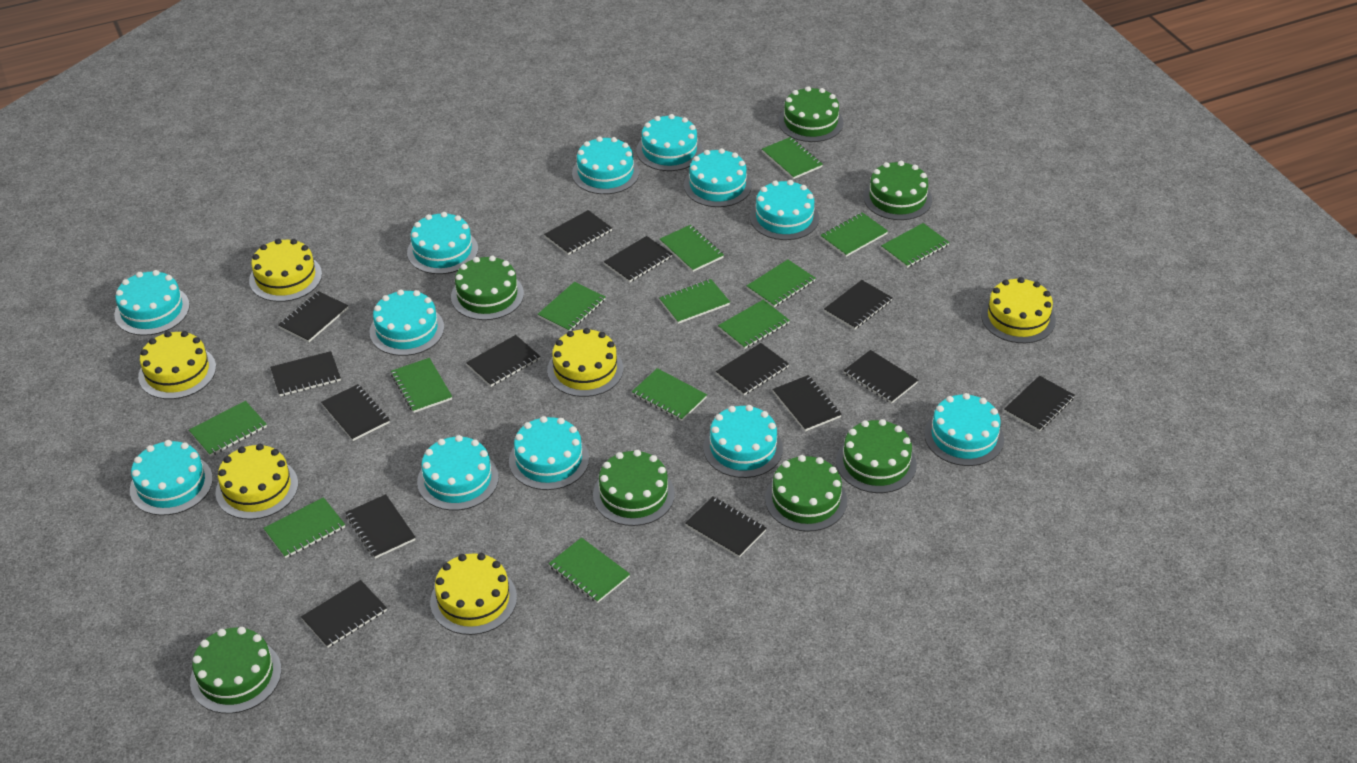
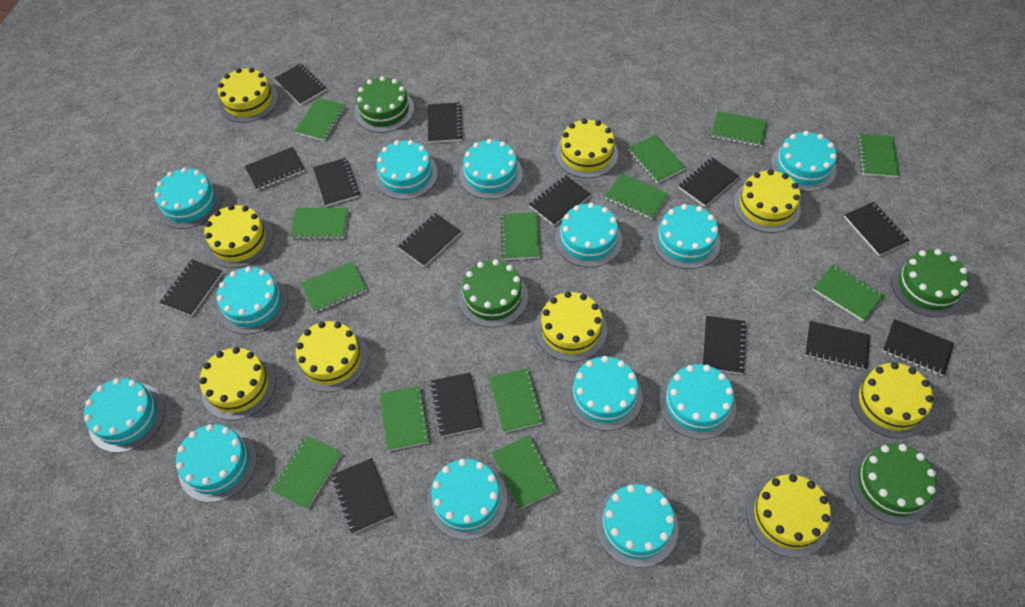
green cake: [190,627,281,714] [451,256,524,320] [593,450,675,526] [765,455,847,532] [778,86,843,142] [836,419,917,493] [863,161,932,220] = 7 -> [355,76,414,133] [458,259,528,328] [849,443,937,525] [891,249,969,317] = 4
turquoise cake: [114,270,190,336] [130,440,213,515] [369,289,444,356] [407,212,478,274] [417,435,499,511] [509,416,589,490] [572,136,639,194] [636,114,703,171] [684,148,752,207] [703,405,783,478] [750,180,819,240] [924,393,1004,466] = 12 -> [84,378,165,453] [155,167,222,229] [176,424,257,502] [217,266,288,334] [375,140,438,200] [427,459,507,540] [459,139,523,199] [555,203,622,267] [567,356,642,431] [596,484,679,568] [652,204,721,269] [659,364,736,439] [771,131,837,192] = 13
yellow cake: [138,331,216,399] [216,444,298,519] [249,239,322,302] [430,553,517,635] [547,328,623,397] [981,277,1056,343] = 6 -> [199,347,276,420] [204,205,273,268] [218,68,278,123] [295,321,368,392] [535,291,607,362] [556,119,618,178] [733,169,801,233] [746,474,831,558] [851,362,934,439] = 9

